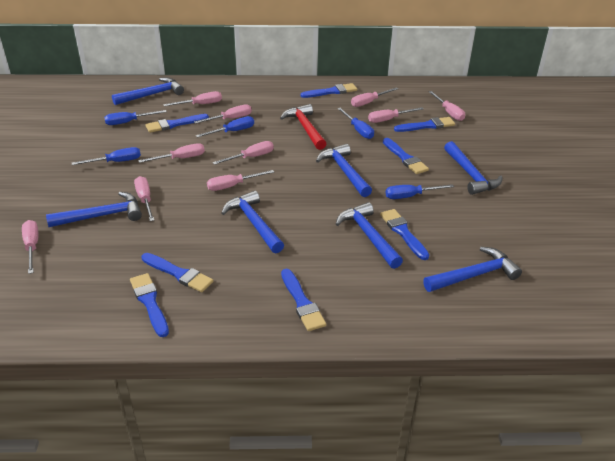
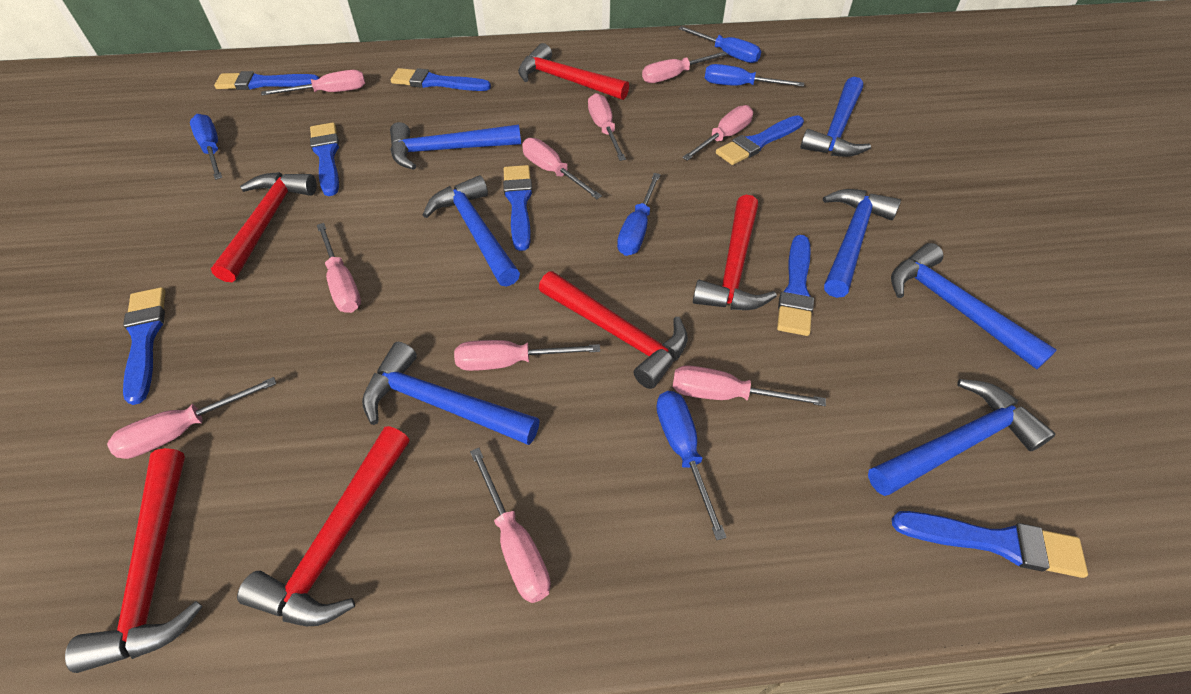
red hammer: [280,104,326,150] = 1 -> [65,448,203,673] [211,172,317,282] [237,426,410,626] [518,43,629,100] [539,271,688,389] [693,195,777,310] = 6

